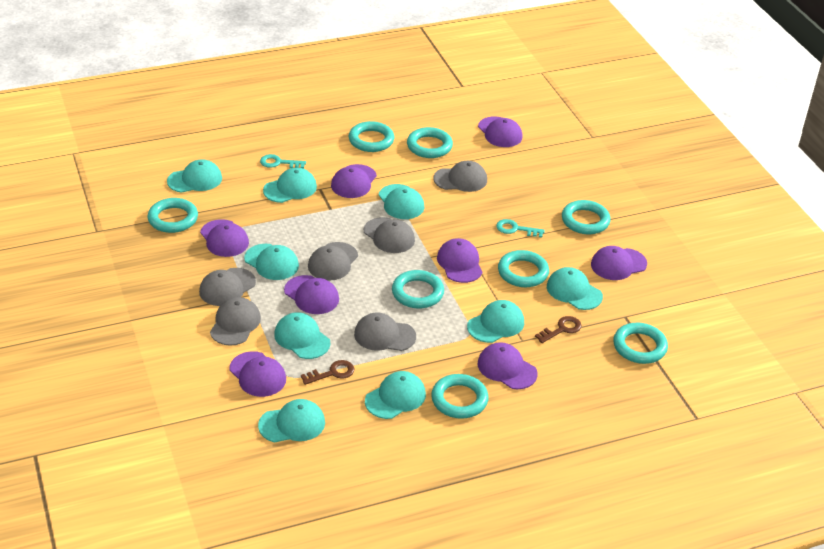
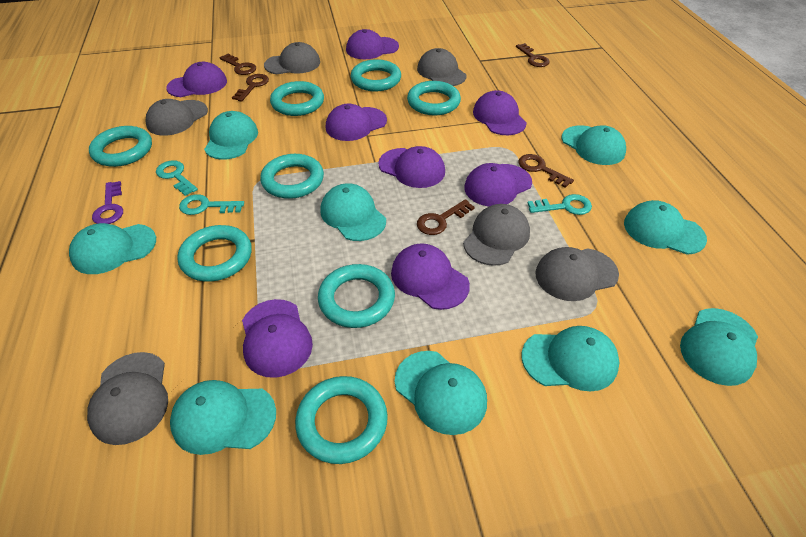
brown key: [301,360,354,385] [535,316,582,343] = 2 -> [219,54,256,75] [232,74,269,101] [417,199,475,235] [516,43,550,67] [518,154,574,188] = 5
purple key: none = 0 -> [92,181,123,224] = 1
turquoise key: [260,154,306,169] [496,219,545,237] = 2 -> [156,160,198,196] [179,194,244,215] [527,194,592,215] = 3

